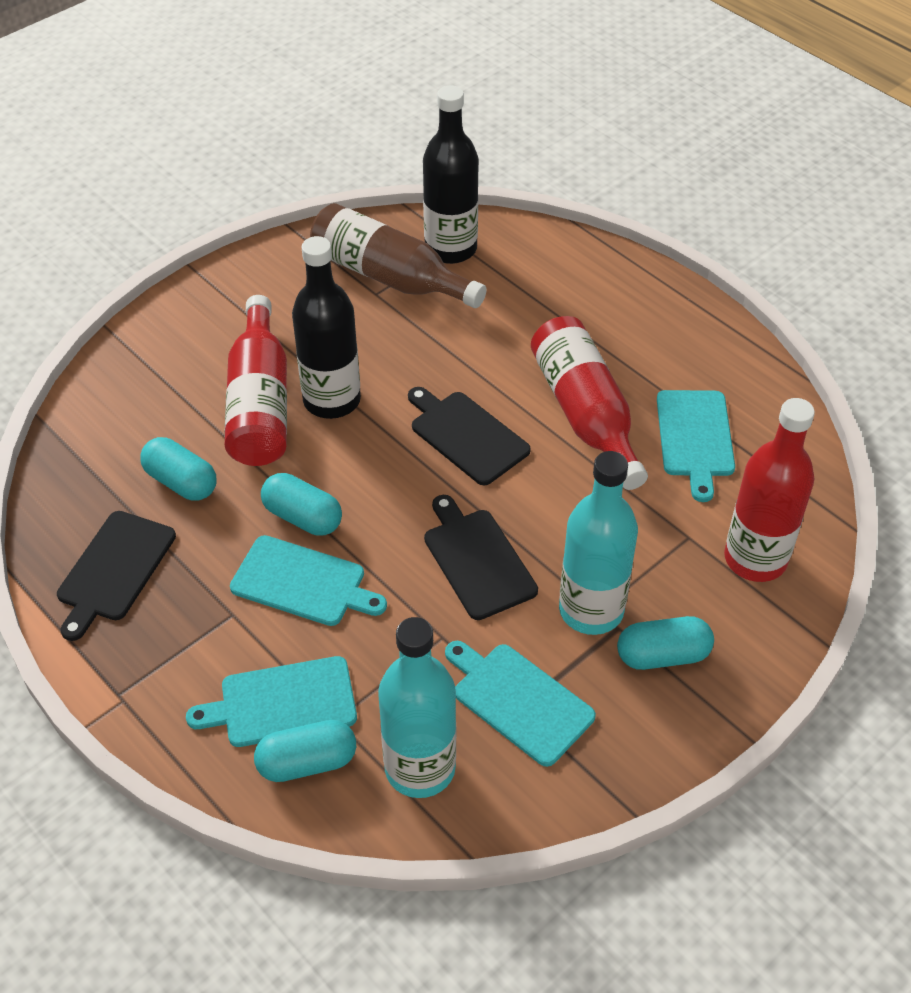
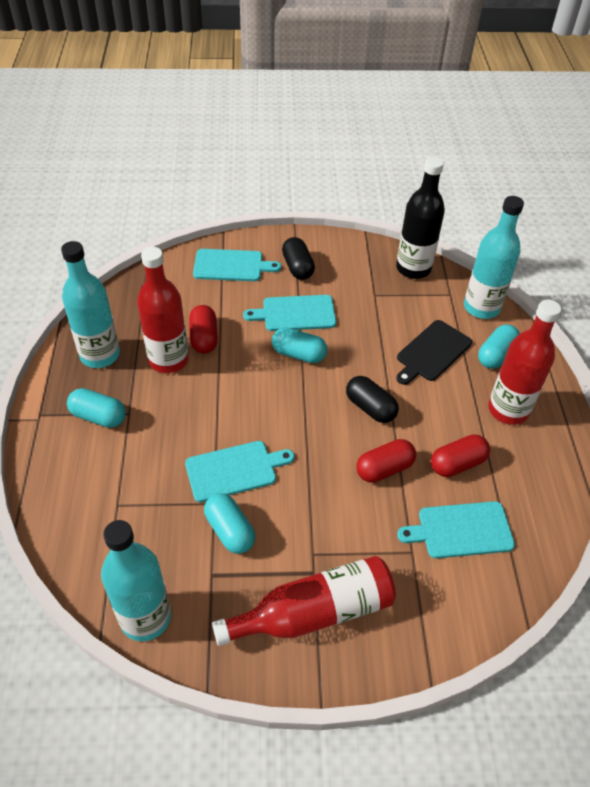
black bottle: [292,236,361,419] [423,86,479,264] = 2 -> [396,157,445,279] = 1
black capsule: none = 0 -> [282,237,315,280] [346,376,399,423] = 2
black cutting board: [57,511,176,641] [408,387,531,485] [424,495,538,620] = 3 -> [396,320,472,385] = 1
brown bottle: [310,203,487,308] = 1 -> none = 0
red capsule: none = 0 -> [189,305,218,353] [356,439,416,483] [431,434,490,477] = 3
turquoise bottle: [378,617,456,798] [559,451,638,635] = 2 -> [61,241,120,368] [101,520,171,641] [464,196,524,319] = 3

